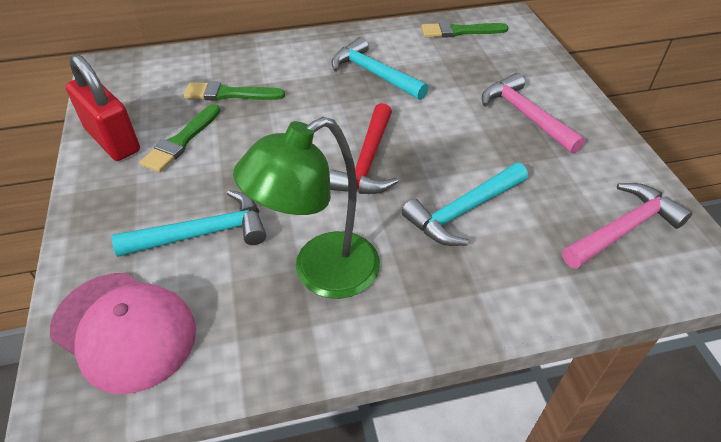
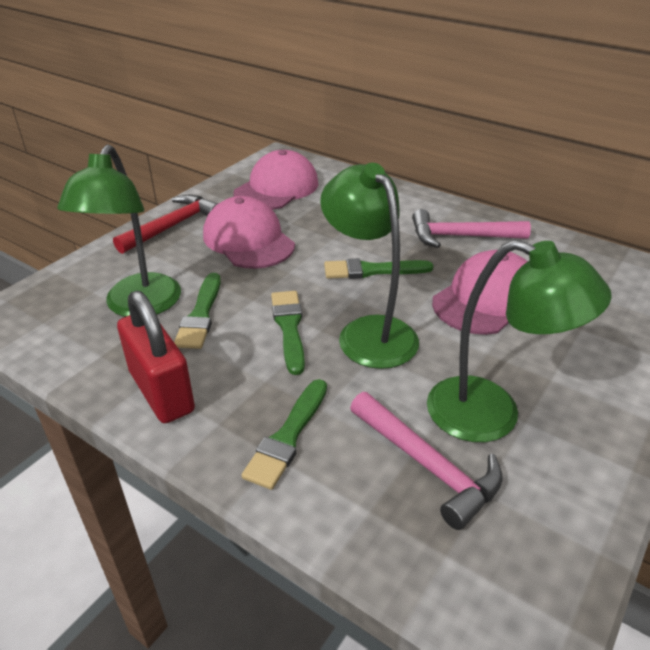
green brush: [140,104,220,172] [184,81,285,101] [421,22,509,38] = 3 -> [174,273,221,349] [241,379,327,490] [271,291,305,375] [324,258,433,279] = 4
green lamp: [233,117,380,299] = 1 -> [57,144,181,317] [320,163,419,369] [427,240,612,442] = 3
pink cap: [50,273,196,394] = 1 -> [203,196,295,269] [233,150,318,210] [432,250,528,335] = 3
turquoise hammer: [112,190,266,257] [331,37,428,100] [401,163,528,246] = 3 -> none = 0

